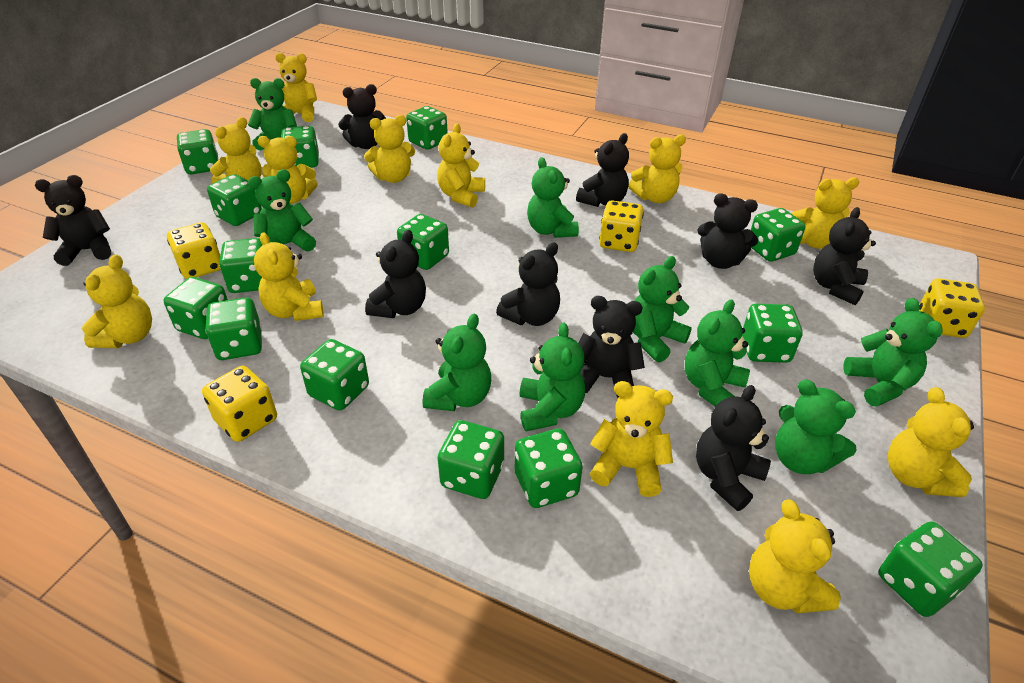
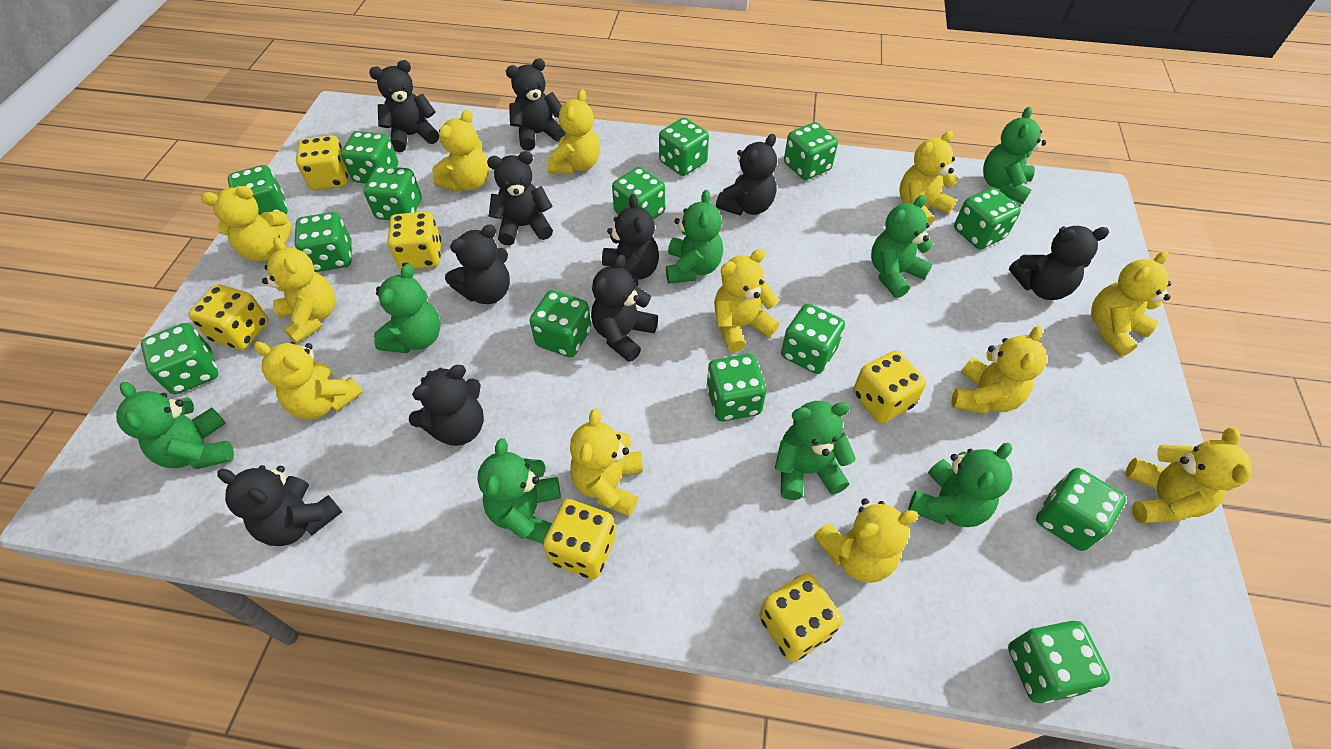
black teddy bear: [35,175,111,266] [338,84,386,149] [365,230,426,318] [496,243,560,326] [576,133,629,207] [578,296,645,398] [696,385,771,511] [697,193,758,269] [813,207,876,305] = 9 -> [217,465,342,546] [369,60,439,152] [409,365,484,446] [445,224,510,304] [487,151,553,245] [506,58,565,151] [591,255,658,362] [602,194,659,286] [716,134,777,215] [1009,226,1109,300] = 10
green teddy bear: [248,78,297,151] [248,169,316,252] [423,314,491,411] [519,322,585,431] [527,157,579,238] [633,256,692,362] [685,299,750,407] [775,379,857,474] [843,298,943,407] = 9 -> [116,382,234,469] [374,264,441,353] [478,438,561,544] [666,190,723,284] [775,401,856,500] [871,195,933,298] [908,443,1012,527] [983,107,1046,204] = 8
yellow dice: [167,222,221,279] [202,366,277,442] [599,200,644,252] [919,278,985,338] = 4 -> [188,284,268,350] [296,135,348,190] [388,211,441,269] [543,499,616,579] [759,573,843,662] [853,350,927,423] = 6

